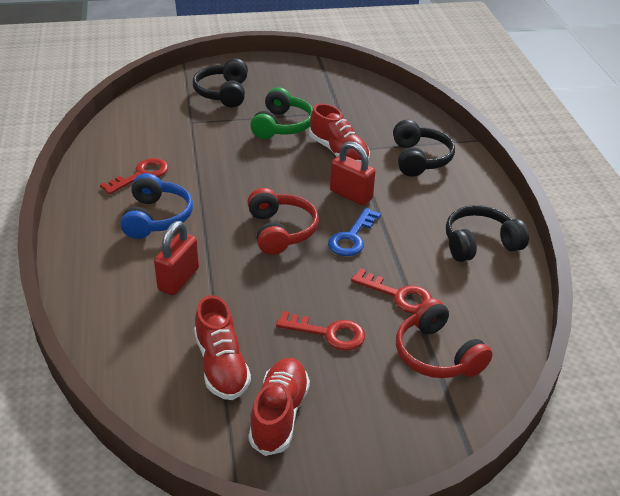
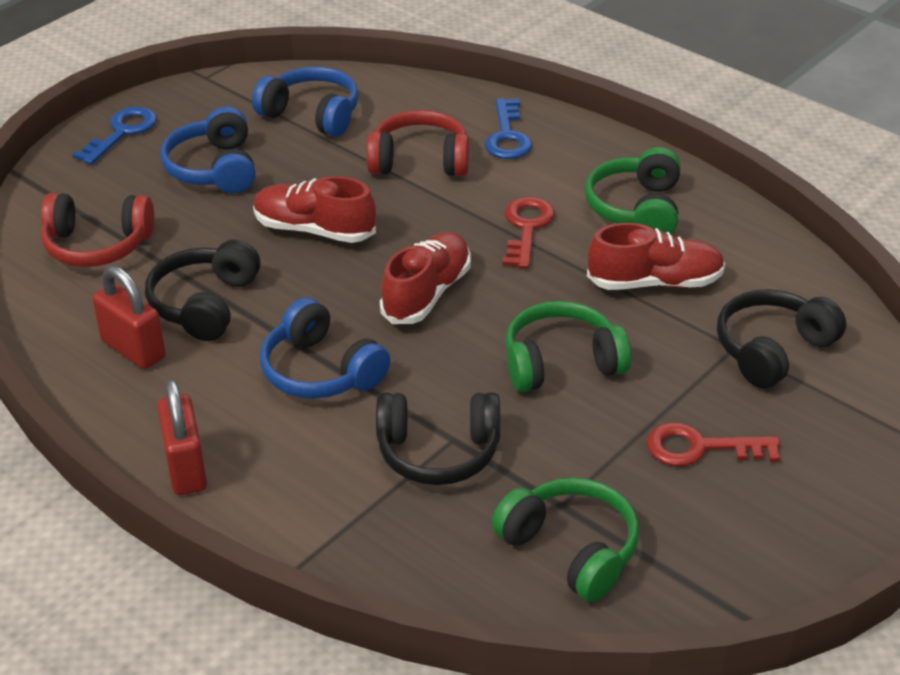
blue headphones: [120,173,193,239] = 1 -> [160,106,256,193] [252,66,359,137] [260,297,390,399] = 3
blue key: [328,208,381,256] = 1 -> [72,107,157,165] [485,98,532,159] = 2
green headphones: [250,87,313,139] = 1 -> [492,478,639,602] [505,301,631,392] [585,147,680,235] = 3
red key: [100,158,168,194] [276,311,365,351] [351,269,432,313] = 3 -> [502,197,555,268] [646,422,780,466] = 2

